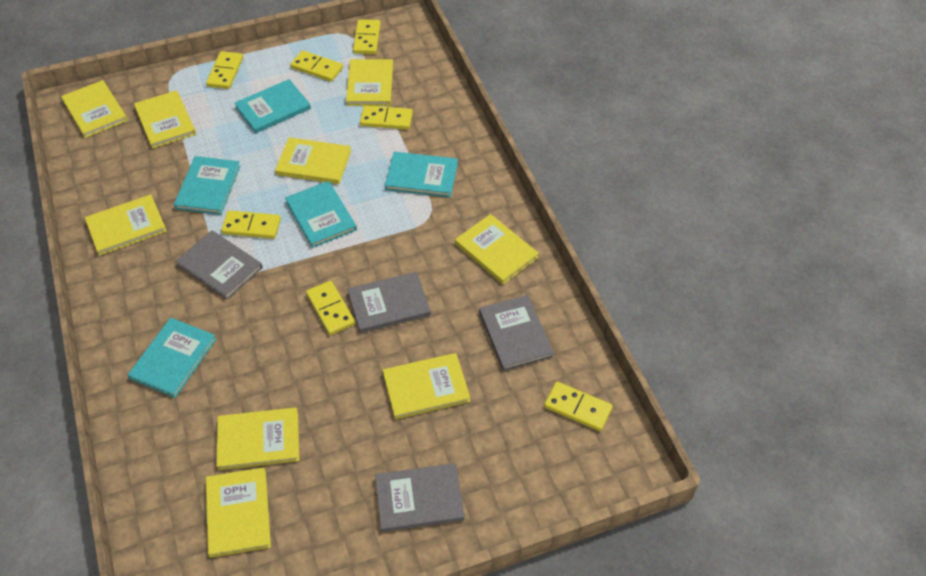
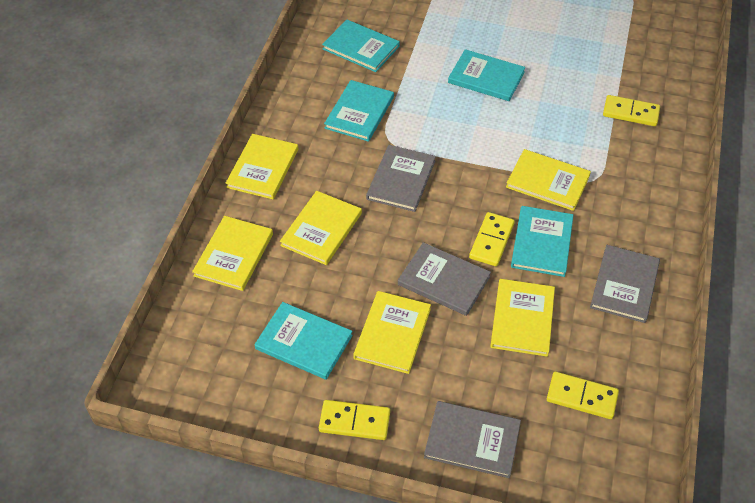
yellow book: [61,80,128,138] [85,194,167,256] [134,90,196,149] [206,467,271,558] [217,407,299,470] [275,137,351,184] [346,59,393,106] [383,353,470,419] [455,214,539,284] = 9 -> [192,216,273,291] [226,134,299,199] [280,191,362,265] [353,291,431,374] [490,279,555,357] [506,149,591,211] = 6
yellow domino: [206,51,243,89] [221,210,281,239] [290,50,343,82] [306,281,355,335] [353,19,381,54] [360,105,413,130] [544,382,613,431] = 7 -> [319,400,390,440] [469,212,515,266] [547,372,619,419] [603,95,660,126] = 4

